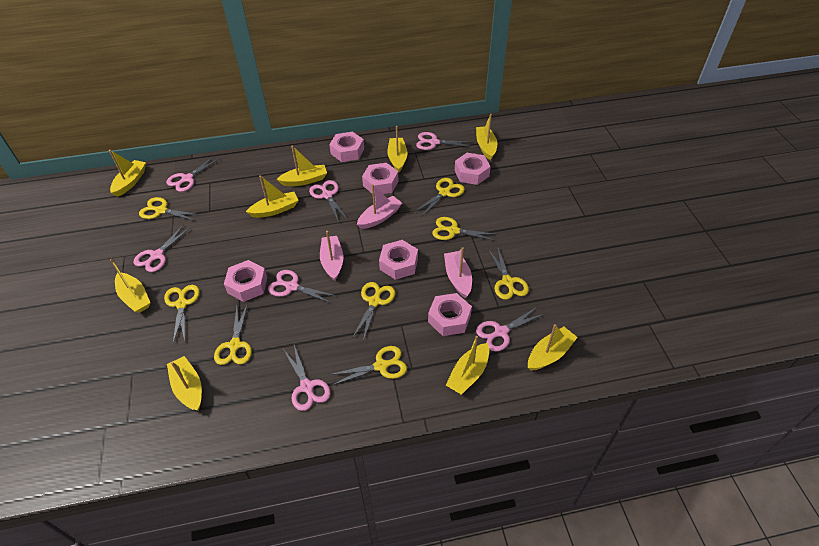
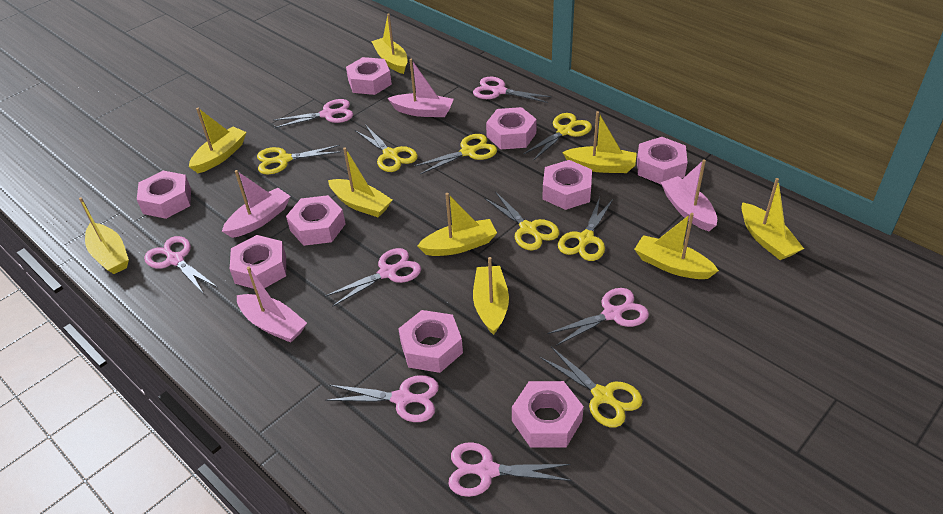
pink boat: [320,231,343,281] [357,184,402,229] [444,247,472,298] = 3 -> [222,170,291,238] [237,266,307,343] [387,59,454,117] [661,159,717,231] = 4
pink nut: [224,260,267,302] [329,132,364,162] [362,163,399,194] [379,240,418,280] [428,293,472,336] [455,153,491,185] = 6 -> [137,171,191,219] [230,235,286,289] [286,195,346,246] [346,57,392,95] [398,310,463,373] [486,107,537,149] [512,381,584,448] [542,160,592,210] [637,137,687,184] = 9
yellow scissors: [139,197,199,221] [164,285,200,343] [214,303,252,365] [329,346,407,386] [353,282,395,341] [414,178,465,216] [432,217,498,241] [488,246,529,300] = 8 -> [257,145,341,174] [355,124,418,172] [414,134,497,174] [484,191,560,250] [524,113,592,161] [540,347,643,428] [558,197,613,261] = 7

